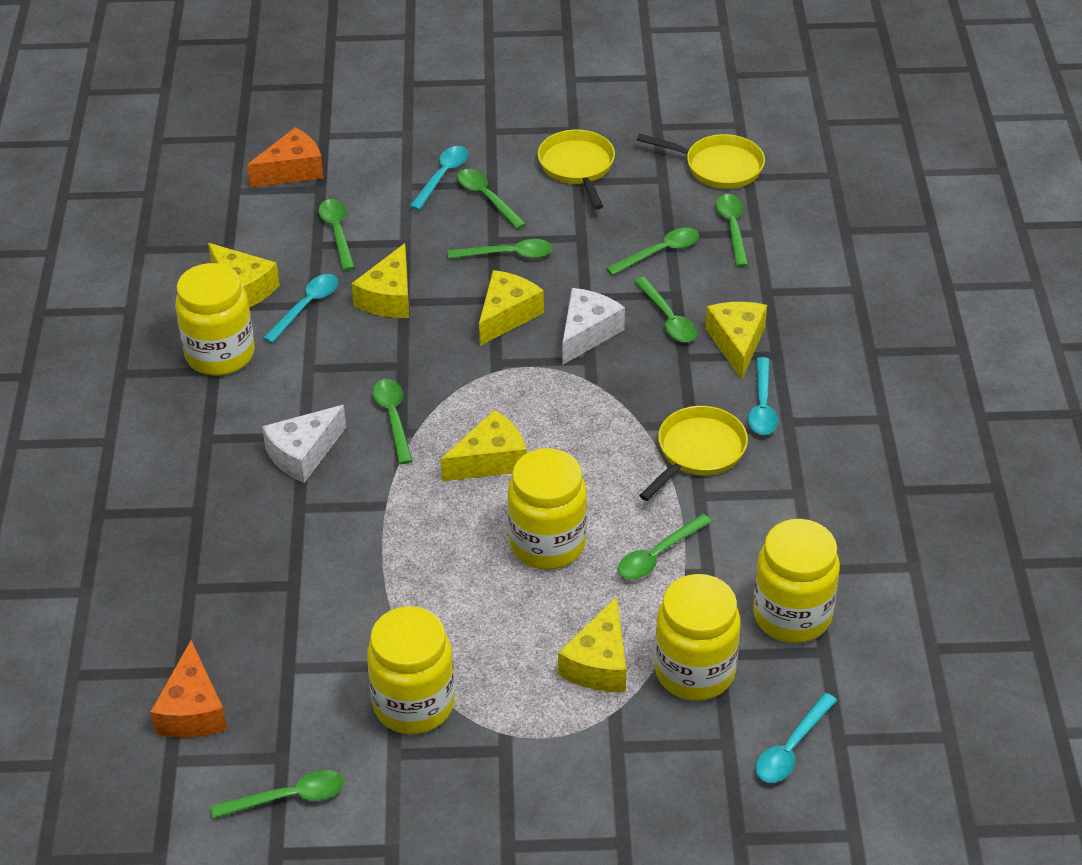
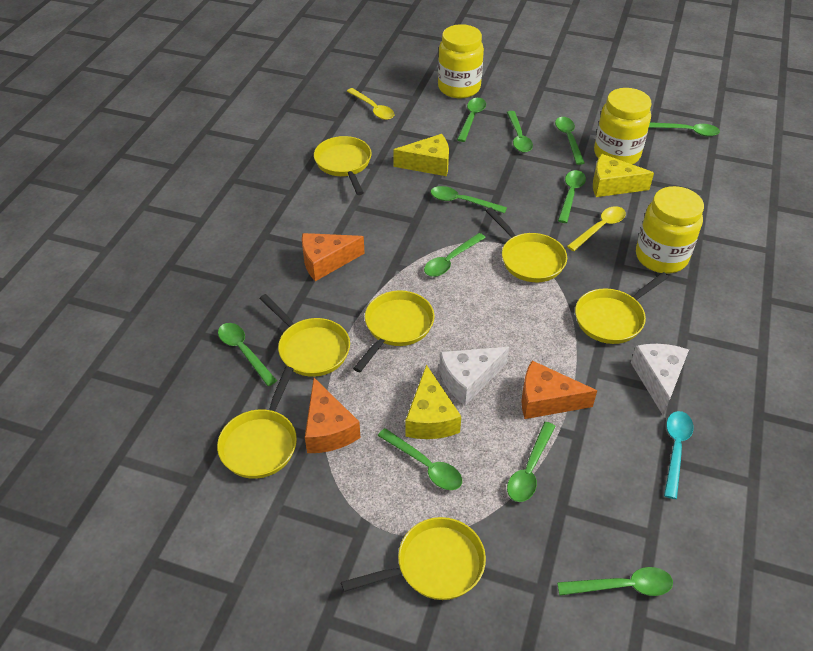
green spoon: [211,770,344,819] [319,199,355,271] [373,379,412,464] [448,239,553,259] [457,169,526,229] [606,228,699,275] [617,514,712,580] [634,277,697,342] [716,194,748,267] = 9 -> [218,323,277,386] [378,428,462,490] [424,233,486,277] [431,186,507,214] [457,98,486,142] [507,111,533,152] [507,422,555,502] [555,117,585,165] [557,567,673,596] [558,170,586,223] [649,122,720,136] = 11
orange cheese: [150,640,228,738] [247,127,324,187] = 2 -> [302,233,365,281] [305,378,361,453] [521,361,597,419] = 3
turquoise spoon: [263,274,338,343] [410,146,468,210] [748,357,778,435] [756,693,837,783] = 4 -> [664,411,694,499] = 1
yellow cheese: [208,243,280,308] [351,243,409,318] [441,410,526,481] [479,270,544,346] [558,596,626,692] [705,302,767,379] = 6 -> [393,134,449,176] [405,364,461,439] [593,154,654,197] = 3
yellow jar: [175,263,255,376] [367,606,455,734] [508,448,587,570] [655,574,741,701] [753,519,840,643] = 5 -> [438,24,484,98] [594,88,652,165] [636,186,704,273] = 3
yellow pan: [538,130,615,210] [637,134,765,189] [639,406,748,501] = 3 -> [217,367,297,479] [260,294,350,377] [314,136,371,195] [341,517,486,600] [353,290,434,372] [486,207,567,282] [575,272,669,344] = 7
yellow spoon: none = 0 -> [347,88,394,120] [567,206,626,251] = 2

